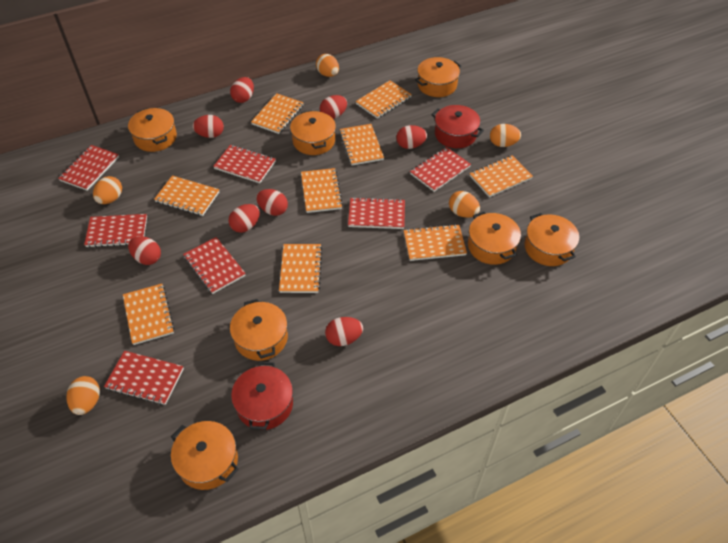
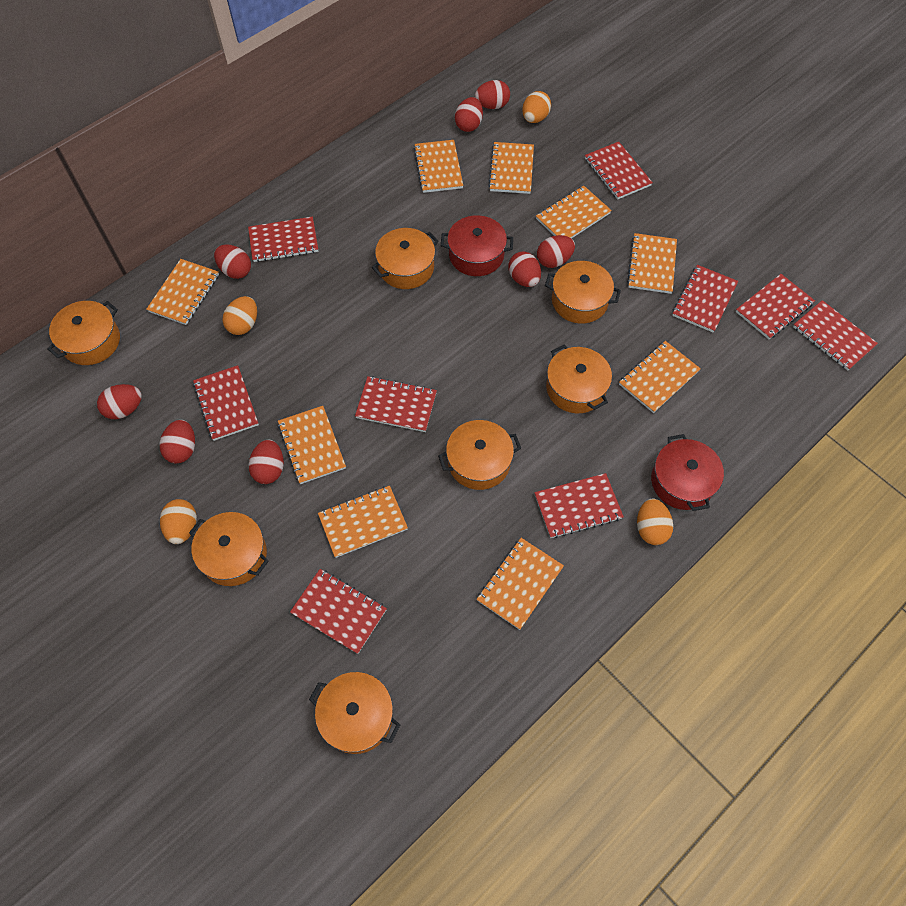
orange egg: [67,376,100,415] [93,176,122,204] [316,54,339,77] [449,191,480,218] [490,124,521,147] = 5 -> [160,499,197,544] [223,296,257,335] [522,91,551,123] [637,499,673,545] = 4
red notebook: [58,145,119,191] [84,214,147,248] [104,351,184,405] [183,237,246,294] [213,145,276,183] [348,197,405,229] [410,147,471,192] = 7 -> [193,365,259,441] [248,217,318,262] [290,569,387,654] [355,376,437,432] [534,473,624,538] [585,142,653,200] [672,265,738,333] [736,274,815,339] [793,300,878,370] = 9

